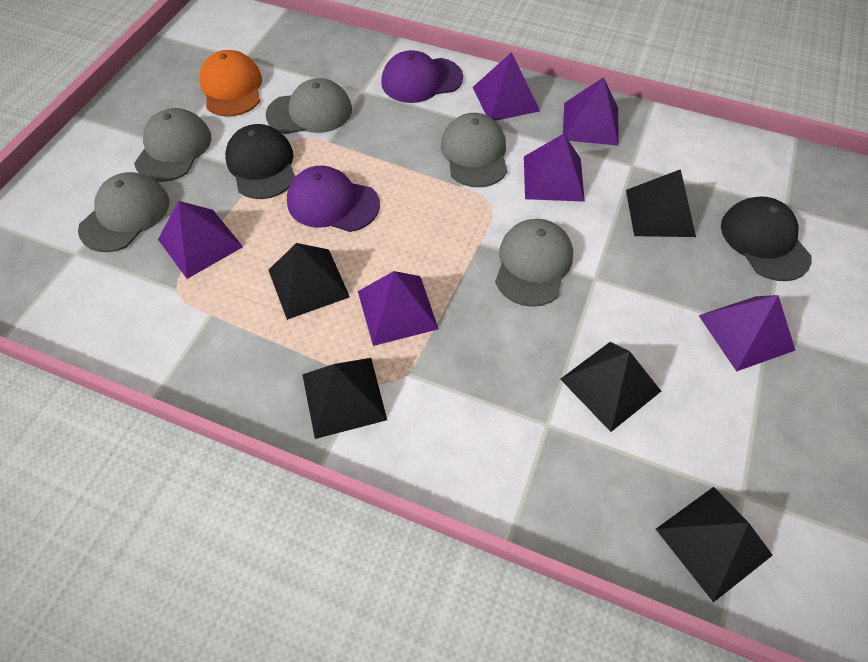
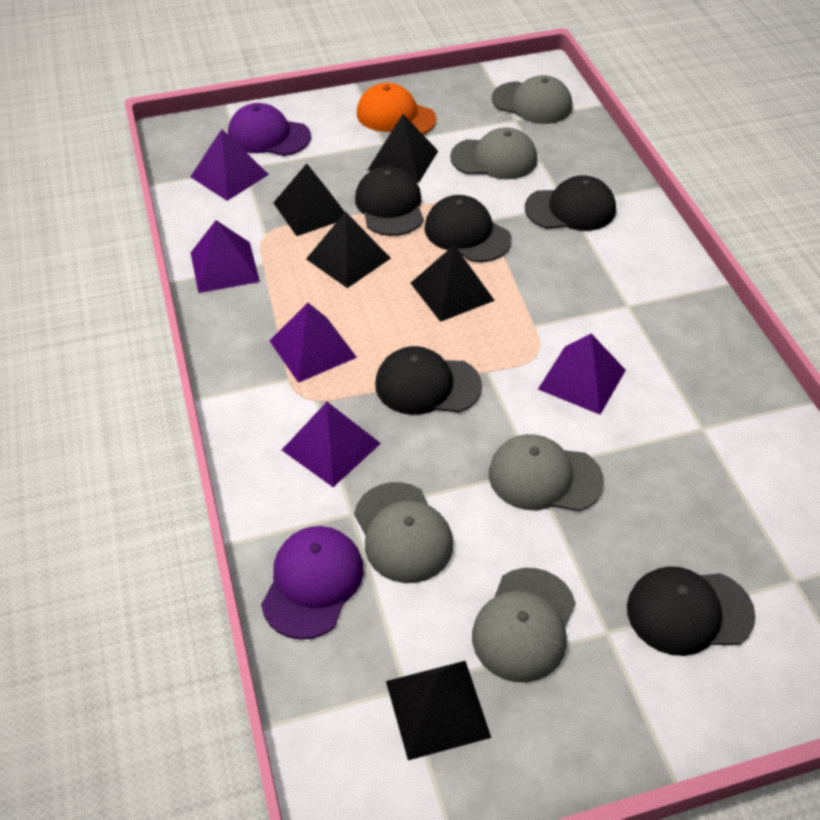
black cap: [225,124,295,199] [721,197,812,281] = 2 -> [355,166,424,236] [375,346,482,415] [424,195,511,262] [525,175,616,231] [627,566,756,656] = 5
purple pyramid: [158,201,243,279] [358,271,439,346] [473,52,540,121] [524,134,585,202] [563,77,619,146] [699,295,796,372] = 6 -> [190,129,269,201] [191,220,260,293] [270,303,357,383] [282,402,381,487] [538,334,626,415] = 5

